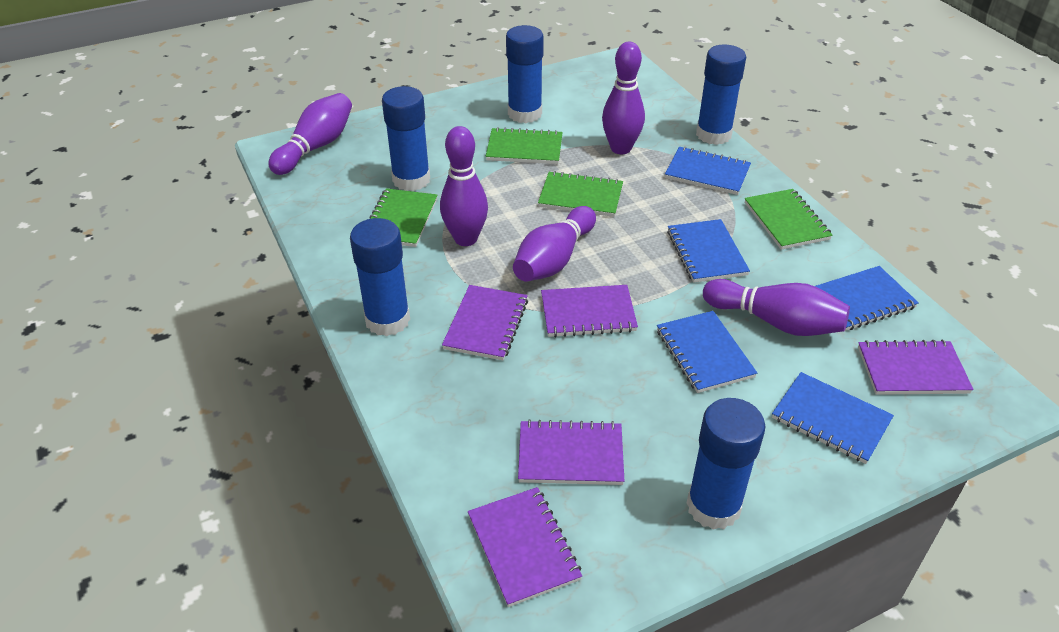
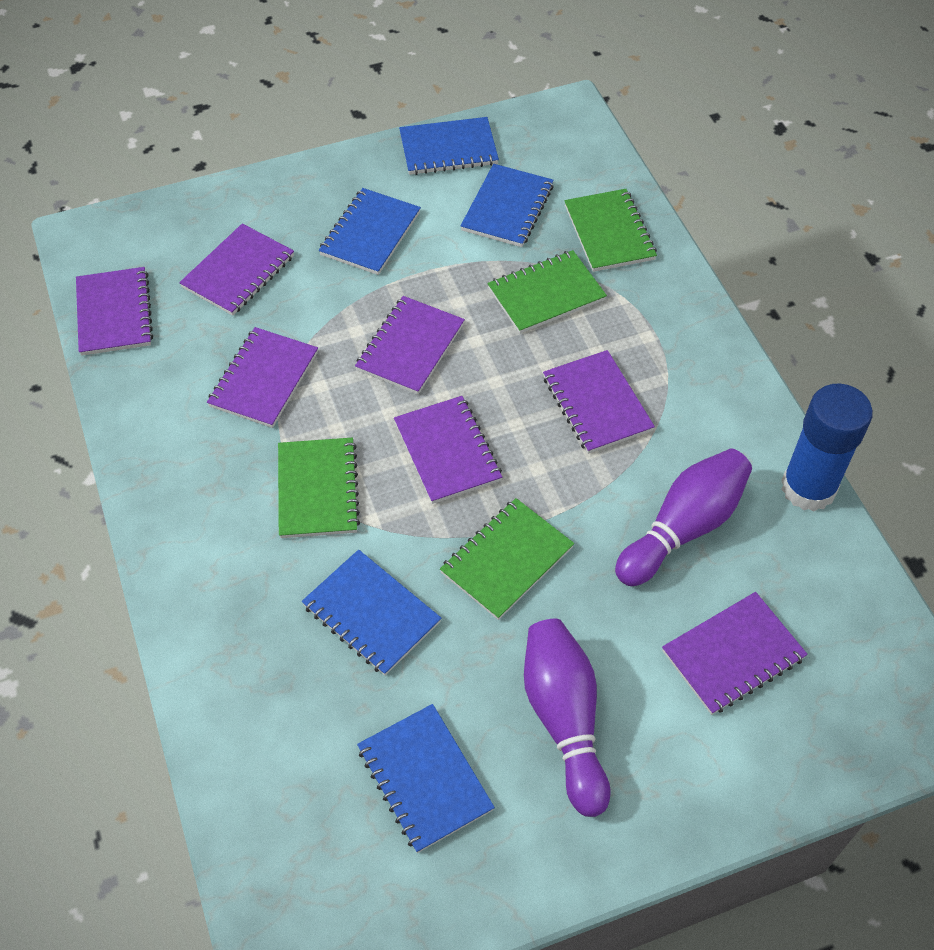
blue glue stick: [350,218,410,336] [382,86,430,191] [506,25,544,123] [686,398,765,530] [696,45,746,145] = 5 -> [781,384,873,511] = 1
purple bowling pin: [268,93,352,175] [440,126,488,246] [513,206,596,282] [602,42,645,154] [703,279,850,336] = 5 -> [524,619,611,817] [615,449,752,586] = 2
purple notebook: [442,285,528,360] [468,487,582,607] [518,419,624,485] [541,285,638,337] [858,340,974,395] = 5 -> [76,267,153,356] [179,223,294,316] [207,327,318,428] [355,296,465,394] [394,396,502,504] [543,350,655,454] [662,592,808,715] = 7

